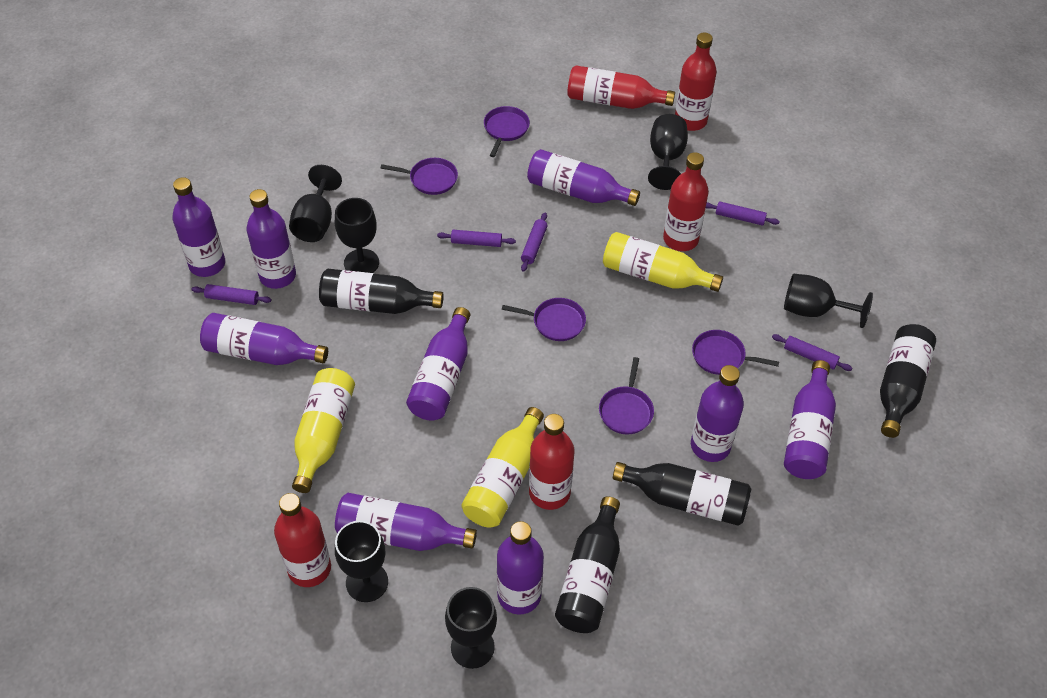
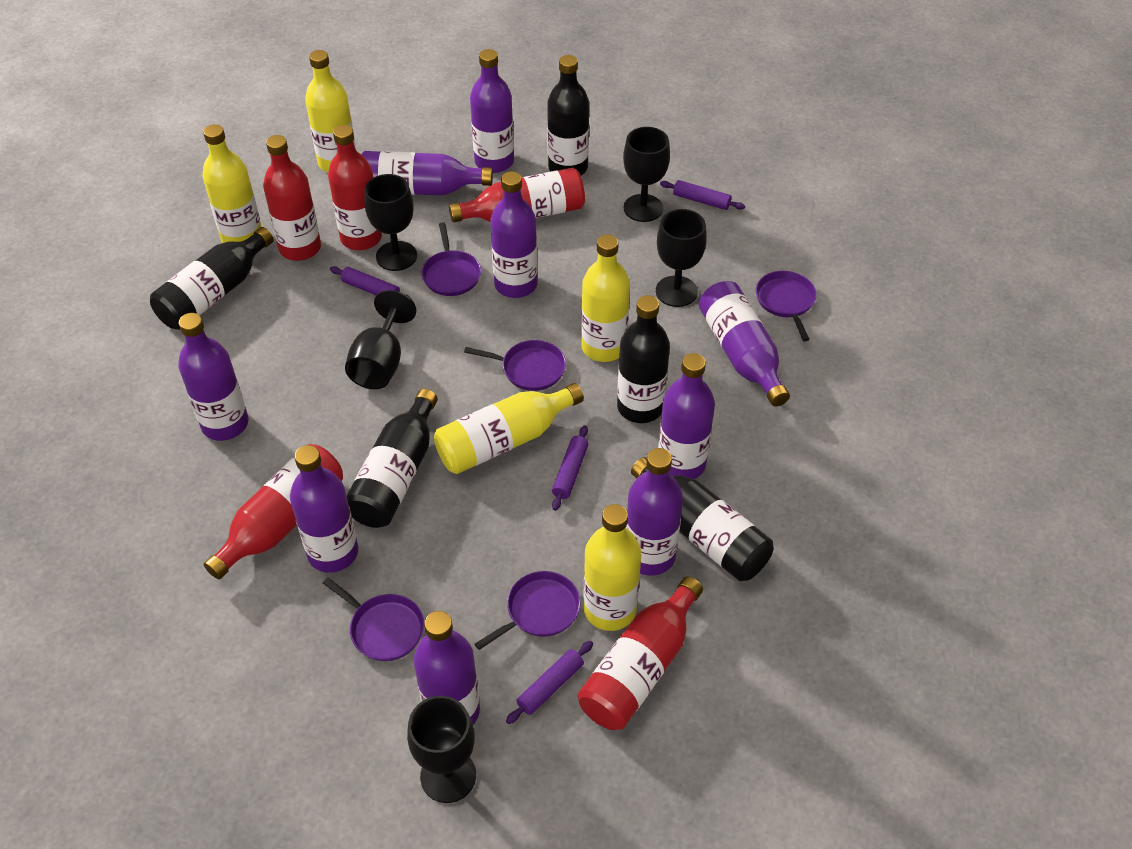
black bottle: [319,268,444,314] [555,497,620,633] [613,462,751,526] [880,324,936,438] = 4 -> [150,227,274,330] [346,389,438,528] [547,55,589,175] [617,295,670,423] [631,457,773,581] = 5
black goblet: [289,165,342,242] [335,198,379,273] [335,521,388,602] [445,587,497,669] [648,114,688,190] [784,274,873,328] = 6 -> [345,290,417,389] [364,174,417,271] [407,696,476,803] [623,127,670,222] [656,209,707,307] = 5
purple rolling pin: [191,284,272,305] [437,230,516,247] [521,213,548,272] [706,201,780,226] [772,334,852,371] = 5 -> [330,266,412,300] [506,641,593,724] [552,425,588,511] [660,180,745,210] = 4
yellow bottle: [292,368,355,493] [461,407,544,527] [603,232,723,292] = 3 -> [202,124,262,243] [305,50,356,172] [434,383,584,474] [581,235,630,362] [584,504,641,631] = 5

